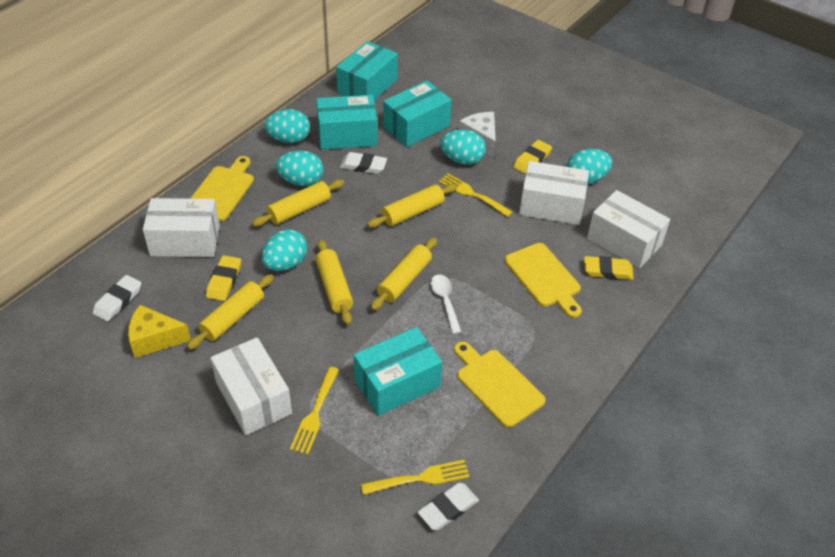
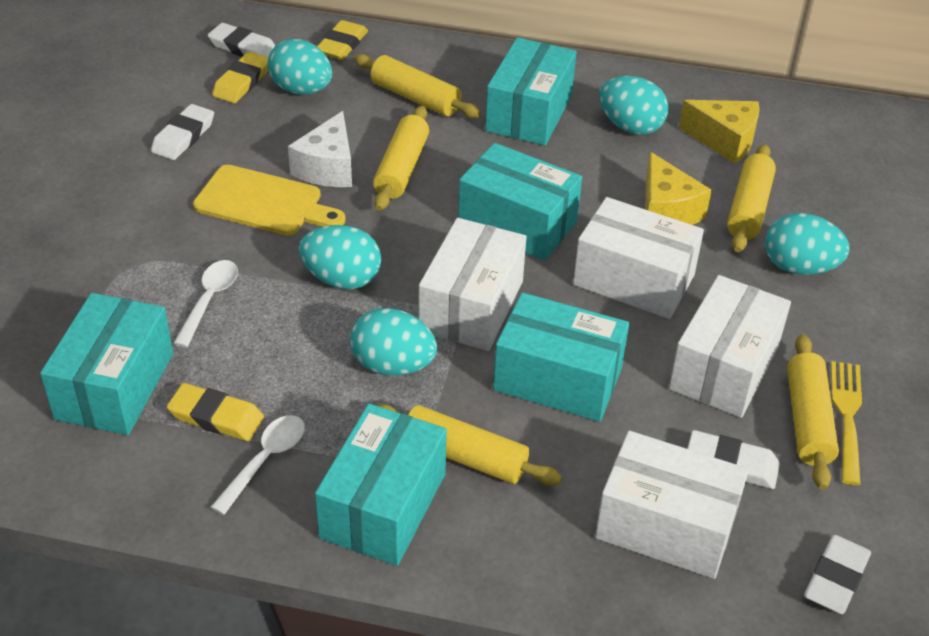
turquoise box: [316,95,377,150] [336,41,398,100] [354,327,442,416] [383,81,452,147] = 4 -> [40,293,173,435] [315,404,447,566] [458,143,582,261] [485,37,577,145] [493,293,629,422] = 5
white eraser: [93,275,141,322] [340,152,387,174] [418,483,479,530] = 3 -> [151,104,214,160] [208,23,276,57] [687,430,780,489] [804,535,871,614] = 4
white spoon: [430,275,461,334] = 1 -> [173,260,238,348] [210,415,305,515] = 2
yellow cheese: [128,305,191,358] = 1 -> [645,152,712,225] [679,100,760,164] = 2
yellow cutting board: [190,156,254,221] [454,341,546,428] [505,243,582,318] = 3 -> [193,165,346,235] = 1
yellow fork: [290,367,339,455] [361,460,470,495] [439,173,512,217] = 3 -> [831,361,862,485] = 1

